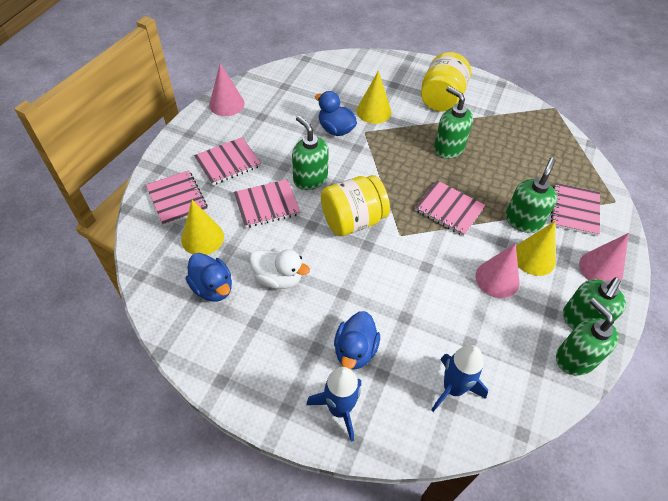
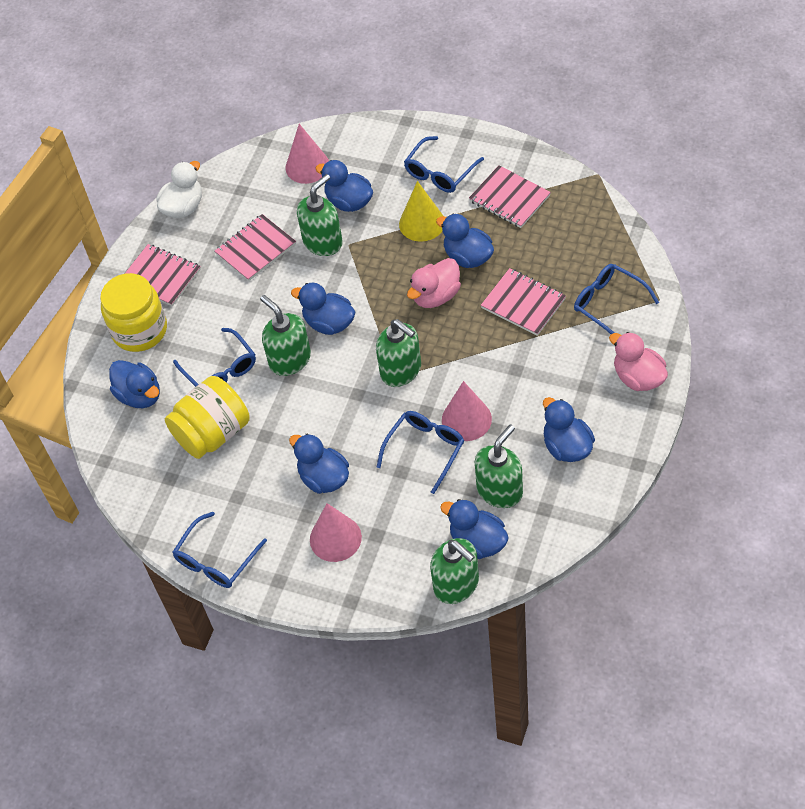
blue duck: [186,253,232,302] [315,91,357,136] [334,311,380,370] = 3 -> [109,360,160,408] [289,433,349,494] [291,283,355,335] [315,160,373,212] [436,214,494,268] [440,499,509,559] [543,397,595,462] = 7
blue glasses: none = 0 -> [172,512,267,588] [173,328,256,387] [377,411,465,494] [404,136,484,193] [574,264,659,334] = 5
blue rocket: [306,367,361,442] [431,345,488,412] = 2 -> none = 0
pink duck: none = 0 -> [407,258,461,308] [609,332,668,391] = 2
pink notebook: [146,170,208,226] [194,137,261,185] [234,179,300,228] [415,180,486,236] [551,183,600,236] = 5 -> [125,244,201,306] [214,214,296,281] [469,165,551,228] [481,268,566,336] = 4
yellow cone: [181,200,224,255] [357,70,391,124] [516,221,556,276] = 3 -> [399,181,443,242] = 1

